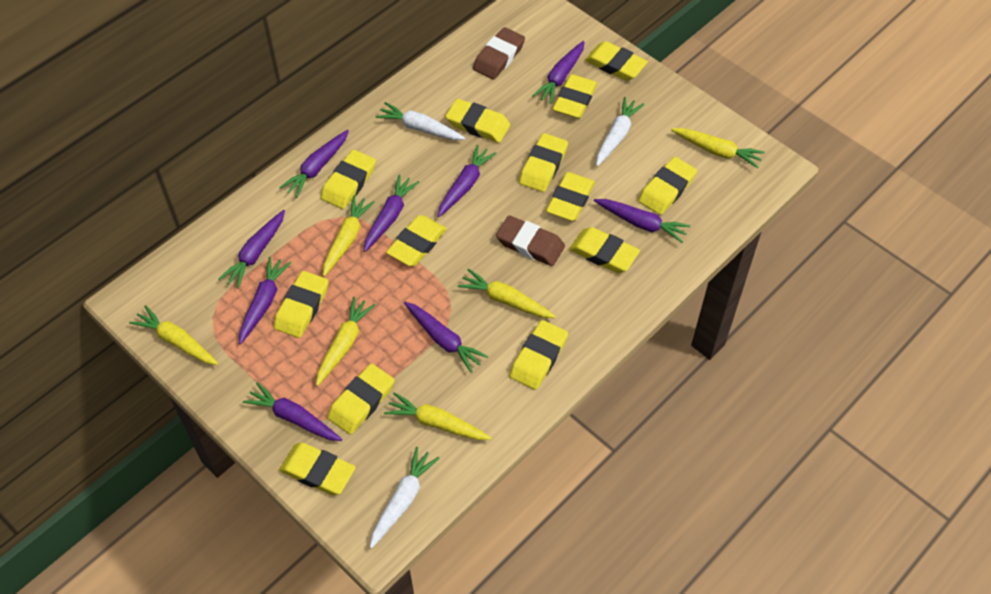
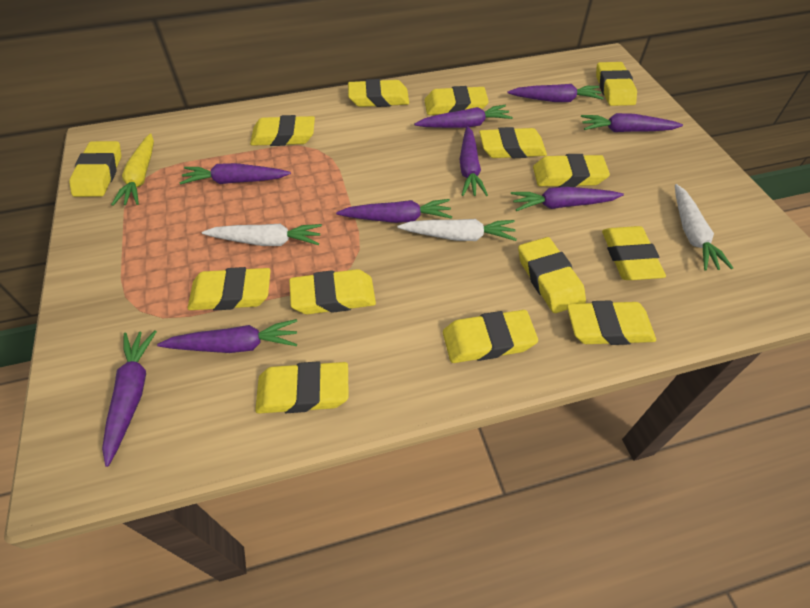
brown eraser: [473,27,525,79] [496,215,565,266] = 2 -> none = 0
yellow carrot: [129,305,219,365] [316,297,375,386] [323,195,375,276] [384,392,492,440] [457,269,556,318] [671,128,765,168] = 6 -> [111,133,154,206] = 1
yellow eraser: [274,271,329,338] [279,442,356,495] [321,150,376,209] [327,363,394,435] [386,215,447,266] [445,99,510,143] [509,320,568,390] [519,133,568,192] [546,172,595,221] [553,74,598,118] [570,227,640,273] [585,41,648,81] [638,157,697,215] = 13 -> [69,141,121,197] [188,267,271,311] [250,115,315,146] [255,361,349,413] [289,269,376,314] [348,79,409,107] [425,86,489,115] [443,310,538,363] [479,127,547,158] [518,237,586,313] [533,154,610,187] [567,300,656,345] [596,62,637,106] [602,226,666,280] = 14

